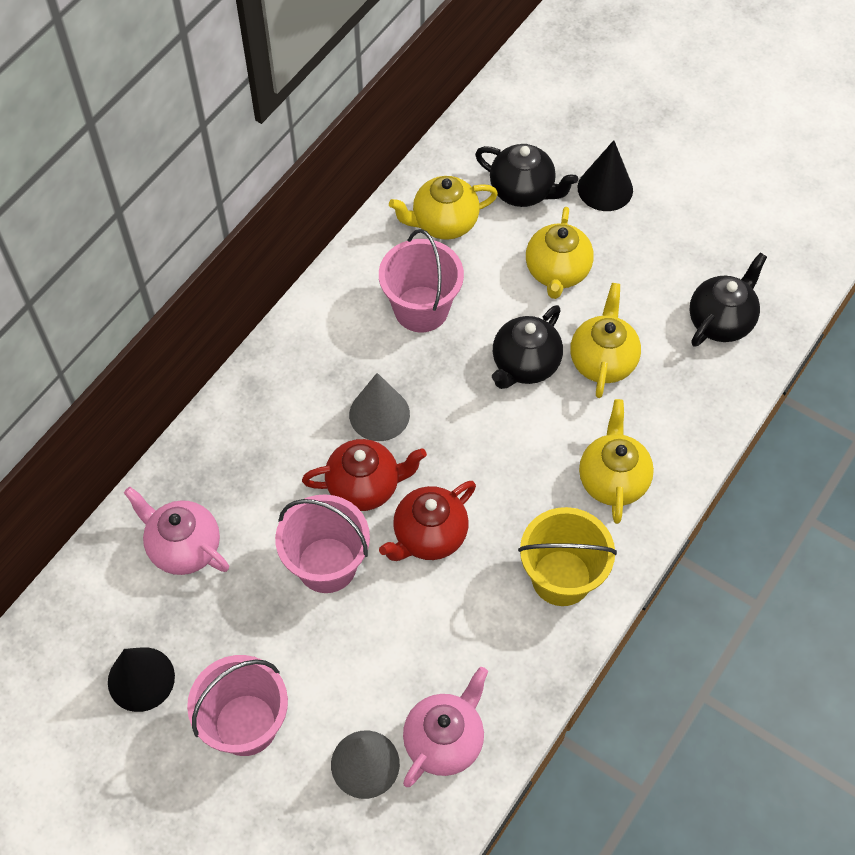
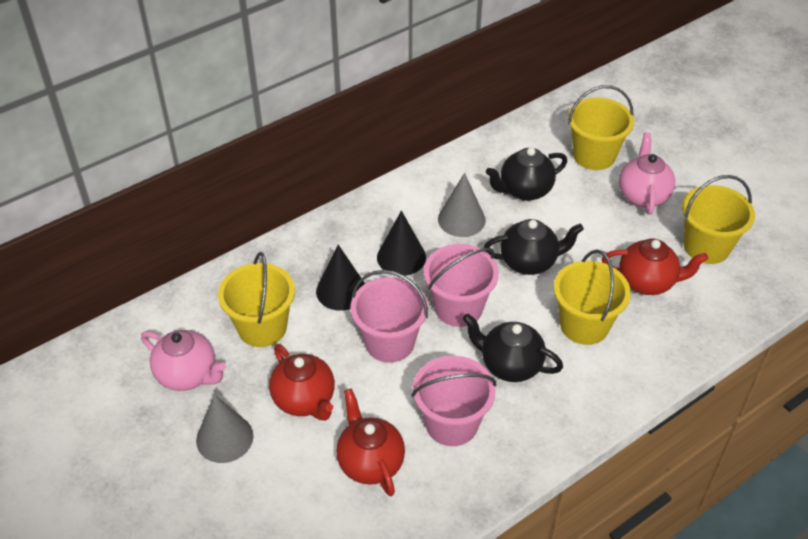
red teapot: [302,439,427,511] [379,481,476,561] = 2 -> [269,344,335,421] [336,388,405,496] [602,239,708,295] = 3
yellow bucket: [518,507,617,606] = 1 -> [218,252,295,347] [554,250,631,345] [568,85,634,170] [682,175,755,264] = 4
yellow teapot: [389,176,498,240] [526,207,594,299] [570,283,641,398] [579,399,654,524] = 4 -> none = 0

